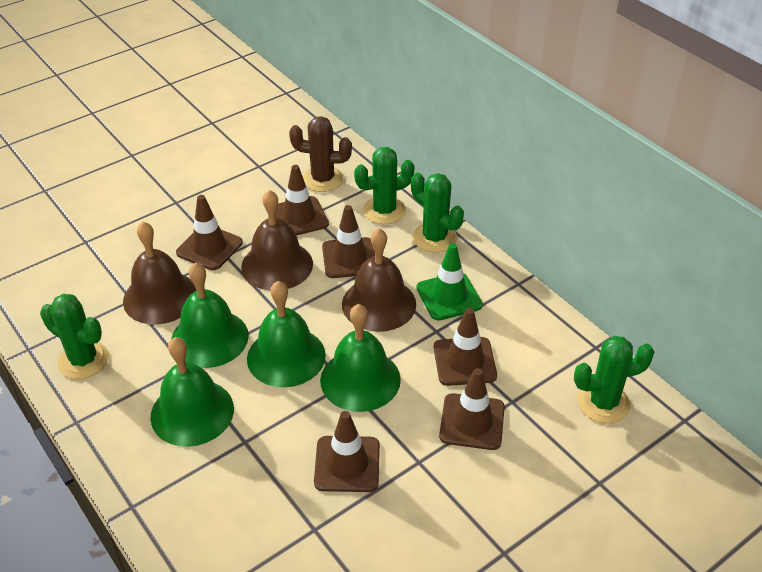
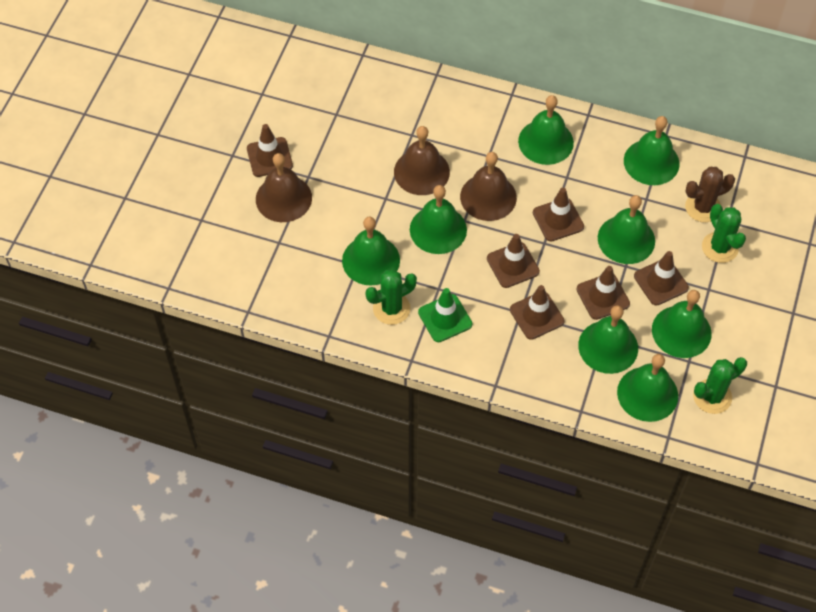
green bell: [150,337,234,447] [171,262,249,368] [247,281,326,387] [320,304,401,412] = 4 -> [342,217,400,286] [410,185,467,254] [518,95,574,165] [578,305,638,374] [598,195,655,264] [617,354,678,422] [624,116,680,185] [652,290,712,358] = 8
green cactus: [40,294,109,379] [354,147,415,224] [411,173,464,253] [574,336,654,423] = 4 -> [366,269,417,325] [693,357,747,414] [702,204,746,263] = 3

